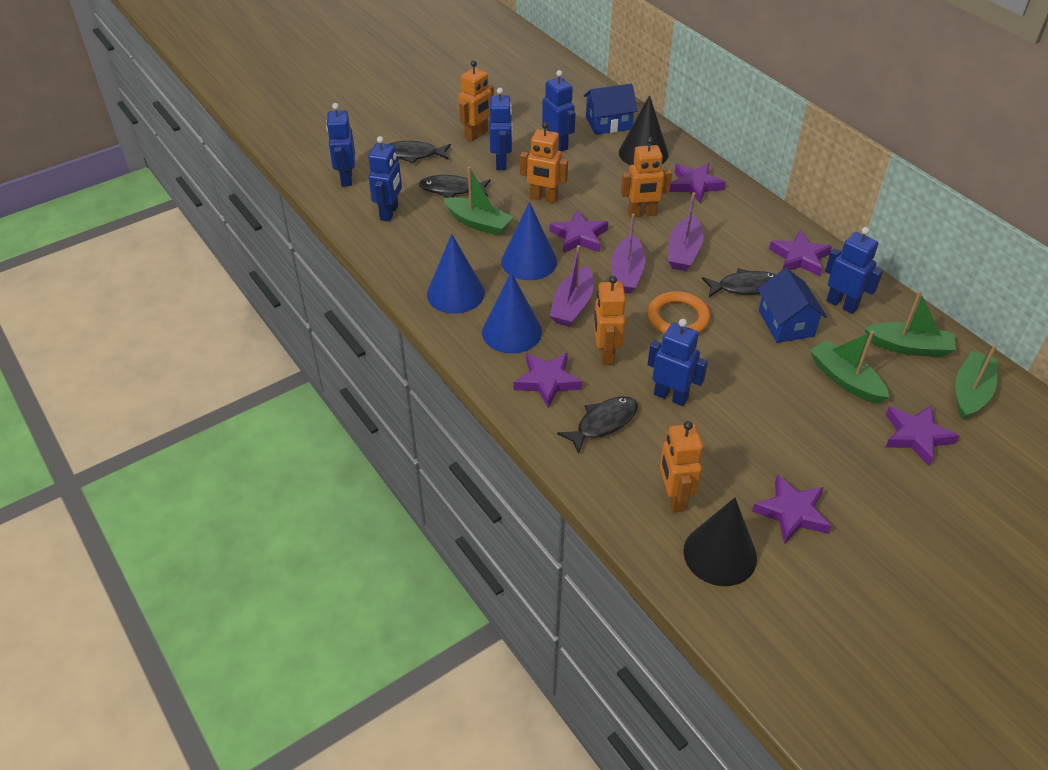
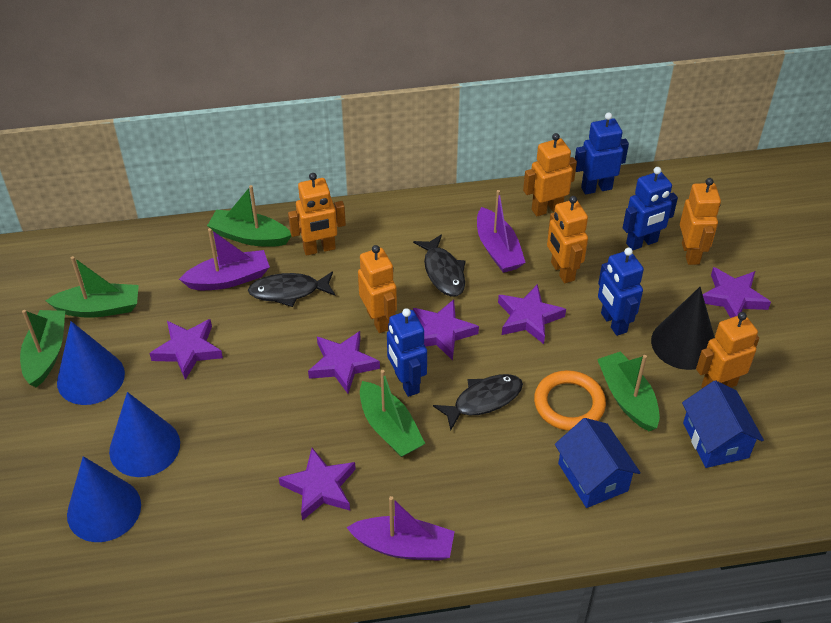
black cone: [619,95,669,165] [683,497,757,586] = 2 -> [651,287,715,370] = 1
black fish: [388,141,451,163] [419,175,491,198] [557,396,638,454] [702,268,776,297] = 4 -> [248,271,335,307] [413,234,466,297] [433,374,523,430] = 3
blue robot: [326,103,355,187] [368,136,402,221] [489,88,513,170] [542,70,576,152] [648,319,708,406] [825,227,883,314] = 6 -> [387,308,427,397] [575,112,629,194] [598,248,644,336] [623,167,678,250] = 4
green boat: [443,167,514,236] [810,331,889,403] [864,291,956,357] [955,345,998,420] = 4 -> [20,310,65,387] [46,256,139,318] [207,185,291,247] [360,370,425,457] [597,351,660,431] = 5
orange robot: [458,61,494,142] [520,122,568,203] [594,276,626,365] [621,137,672,218] [660,421,703,513] = 5 -> [288,173,346,256] [358,245,397,333] [523,133,577,216] [547,196,588,283] [680,178,721,265] [696,312,759,388] = 6

